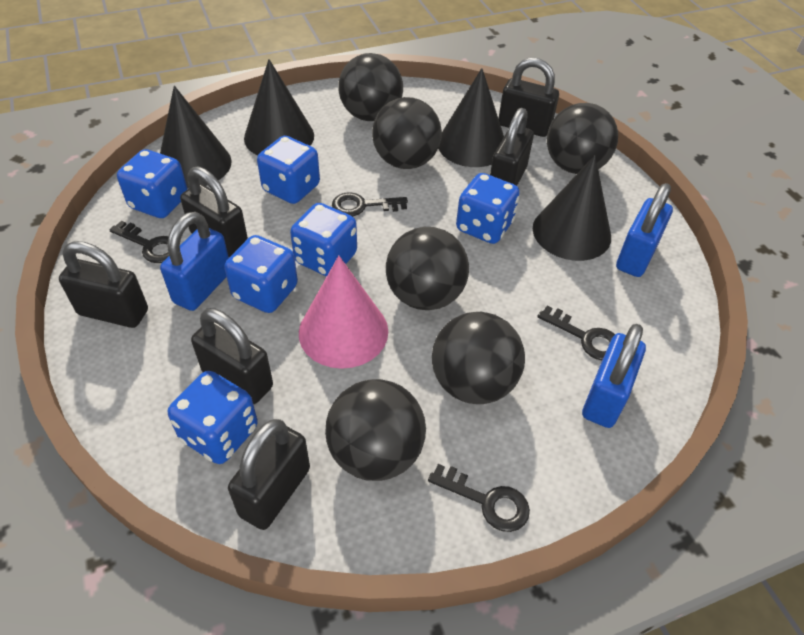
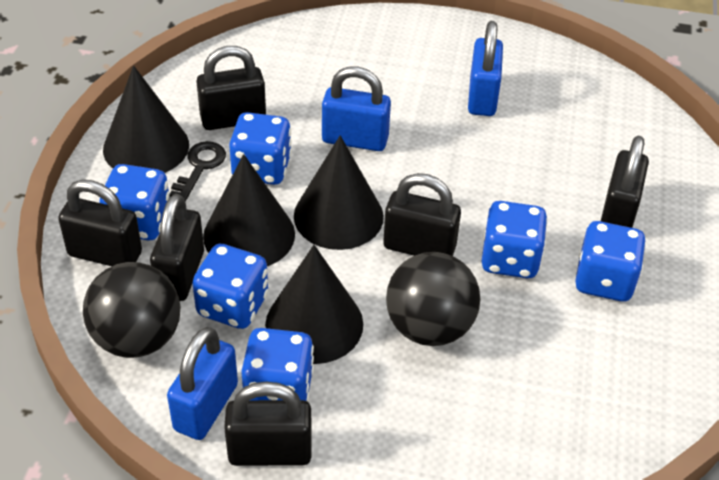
black ball: [325,379,426,481] [338,53,403,121] [372,97,442,169] [386,227,469,310] [432,312,525,404] [547,103,618,174] = 6 -> [83,262,180,358] [386,252,480,346] = 2
black key: [109,221,169,263] [332,192,408,216] [428,464,530,532] [537,305,615,360] = 4 -> [169,141,226,202] = 1
pink cone: [299,255,388,369] = 1 -> none = 0

